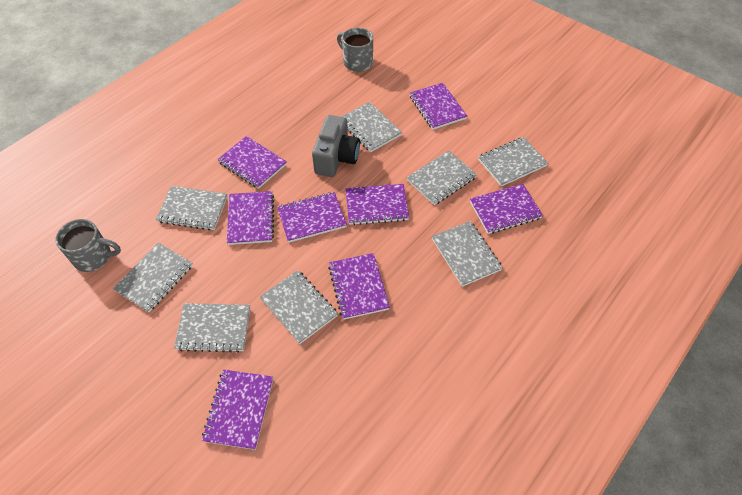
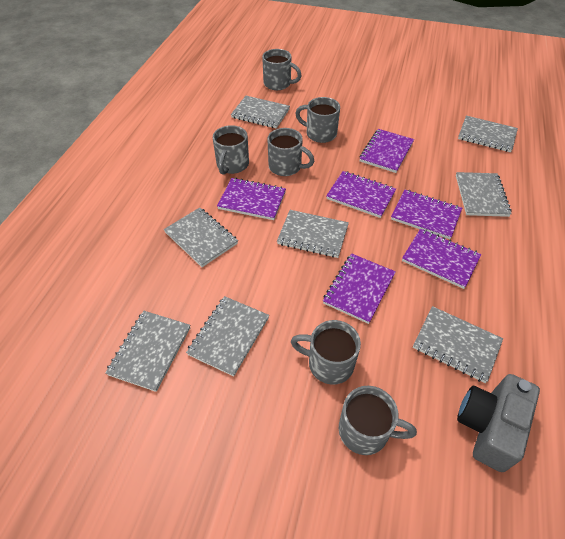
grey mug: [55,219,121,272] [337,27,373,72] = 2 -> [213,125,249,175] [262,49,302,90] [267,128,314,176] [291,320,361,385] [295,97,340,143] [339,386,417,455] = 6
purple notebook: [202,369,273,450] [218,136,287,189] [227,191,274,245] [277,192,347,243] [328,253,390,320] [345,184,409,225] [410,83,467,130] [470,184,543,234] = 8 -> [217,178,286,220] [323,253,396,324] [326,171,396,218] [359,129,414,173] [391,189,462,239] [402,229,482,289] = 6

